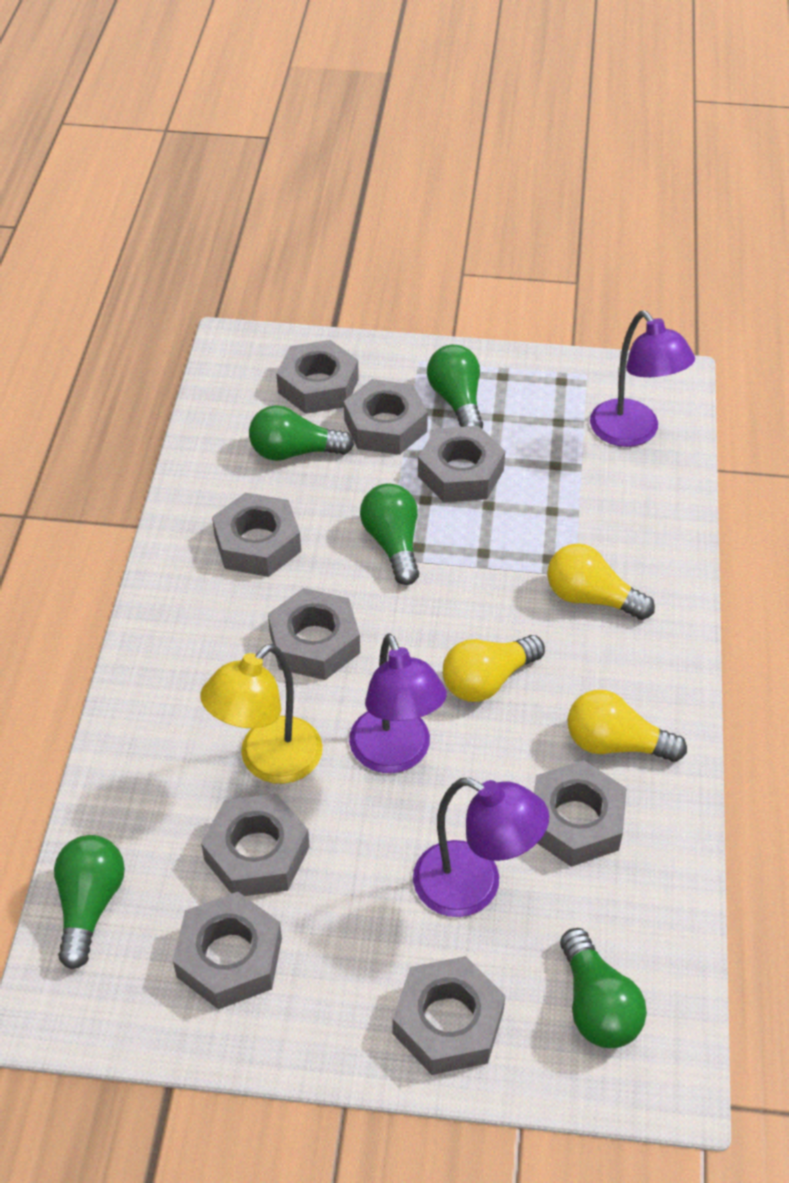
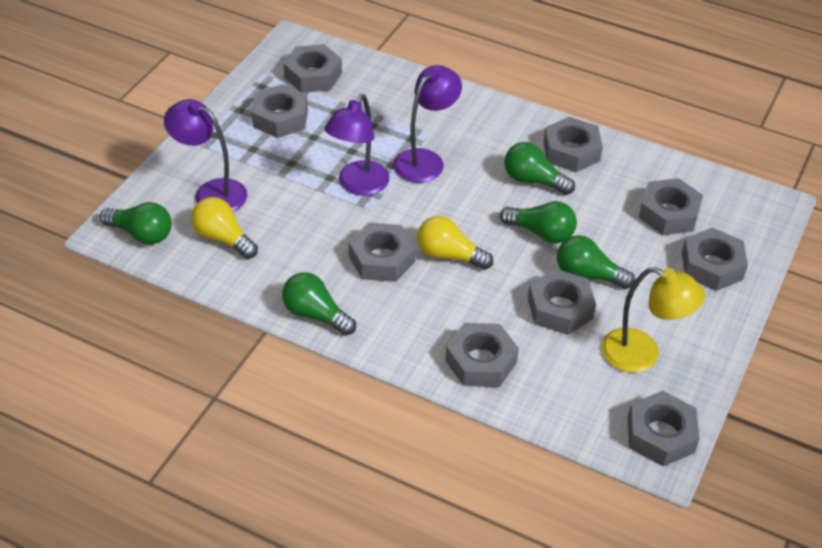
yellow light bulb: [443,635,545,702] [547,543,655,620] [568,690,687,762] = 3 -> [191,197,258,259] [417,216,493,270] = 2

